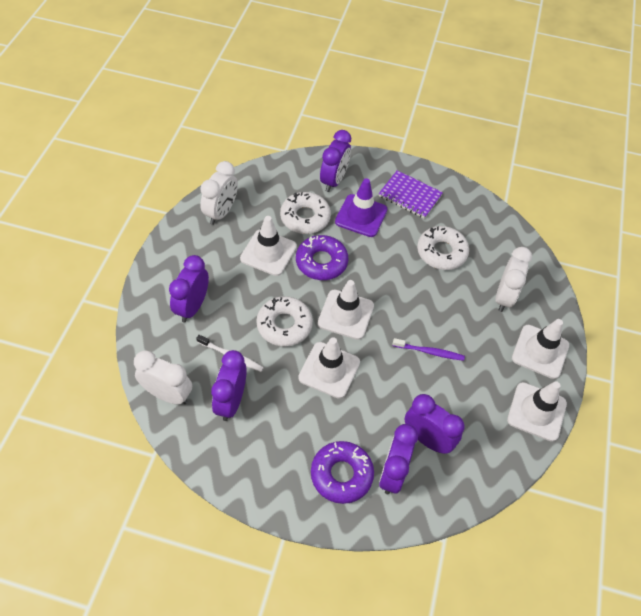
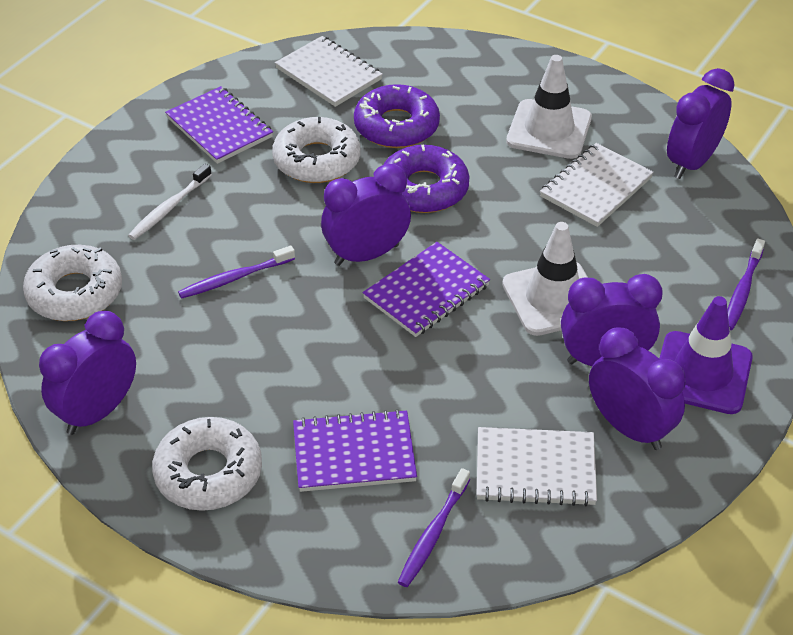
purple notebook: [379,170,443,219] = 1 -> [165,86,273,164] [293,409,417,492] [363,242,490,337] = 3
purple toothbrush: [392,338,465,361] = 1 -> [178,246,295,299] [398,468,470,587] [727,238,765,330] = 3
white clock: [134,350,192,404] [200,161,238,225] [495,247,532,312] = 3 -> none = 0
white notebook: none = 0 -> [275,36,383,107] [476,427,597,506] [540,143,654,227] = 3
white traffic cone: [240,216,297,276] [298,337,360,399] [318,280,374,340] [507,381,567,442] [512,319,569,379] = 5 -> [502,222,588,336] [506,55,592,159] = 2

